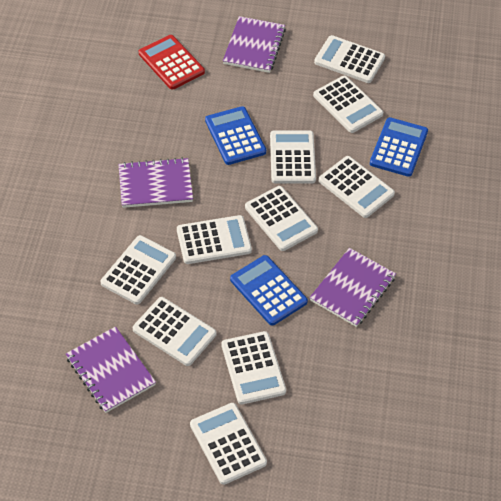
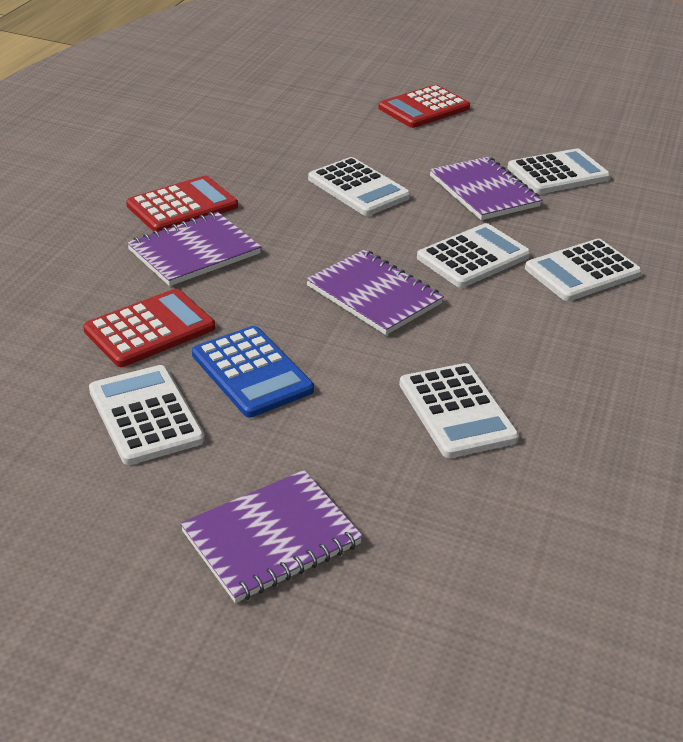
blue calculator: [205,106,266,165] [230,255,308,326] [370,117,428,177] = 3 -> [192,326,314,418] = 1
red calculator: [139,35,205,90] = 1 -> [83,289,215,367] [126,176,238,232] [378,85,470,128] = 3
white calculator: [101,235,176,305] [133,297,216,366] [177,215,252,264] [190,403,267,485] [221,331,286,404] [245,186,318,251] [270,130,316,184] [313,76,383,133] [314,35,385,83] [319,156,395,218] = 10 -> [89,365,205,465] [308,157,410,216] [399,363,519,458] [417,223,531,288] [507,148,610,194] [525,239,642,301] = 6

